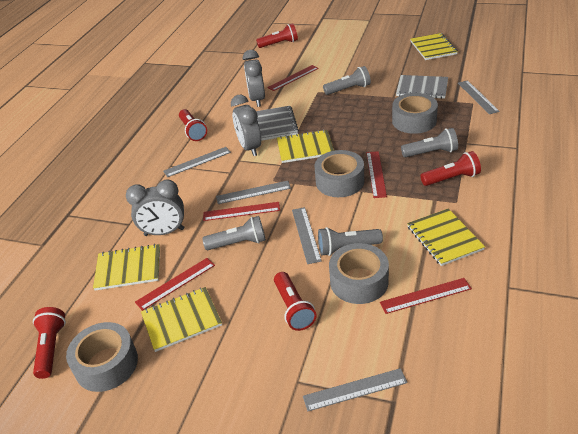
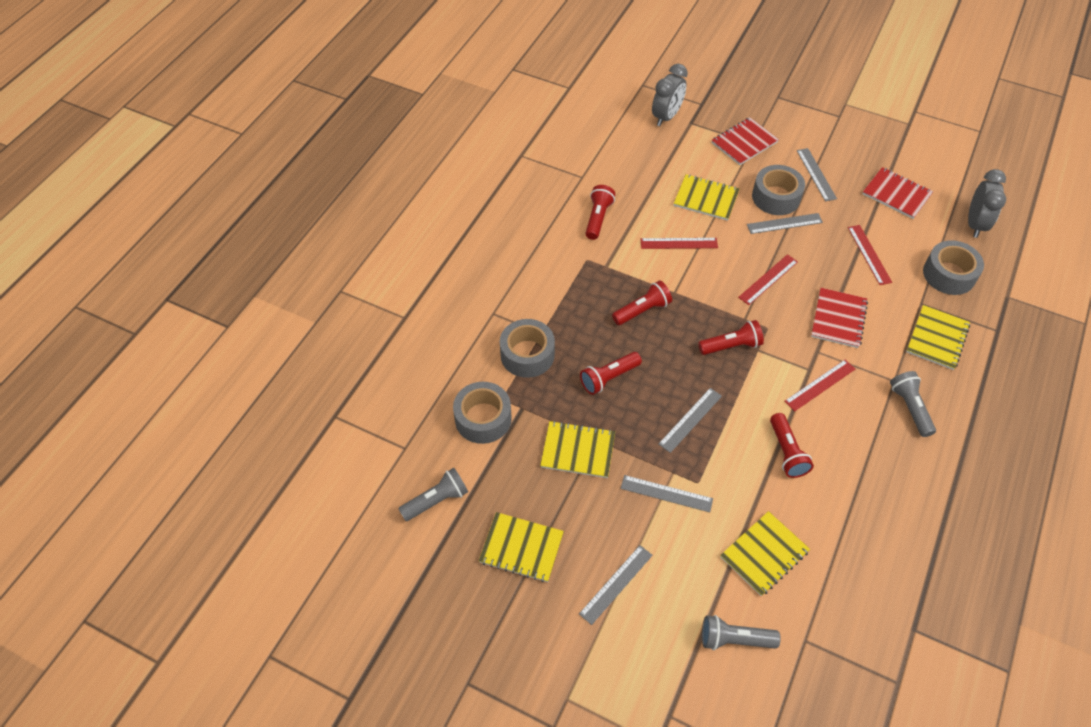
grey clock: [126,180,184,236] [231,95,261,156] [243,50,265,107] = 3 -> [652,64,688,126] [968,169,1006,238] = 2
grey flashlight: [202,216,266,250] [318,227,383,256] [323,66,371,95] [401,128,458,158] = 4 -> [398,468,468,521] [702,615,781,650] [890,371,936,437] = 3
grey notebook: [256,106,299,141] [396,75,448,99] = 2 -> none = 0
red notebook: none = 0 -> [712,117,779,165] [811,288,868,348] [863,167,933,219] = 3
red ruler: [135,258,215,311] [203,202,280,221] [267,65,319,91] [366,151,387,198] [380,278,472,314] = 5 -> [641,238,718,249] [738,254,798,305] [784,360,855,411] [848,225,892,285] = 4

